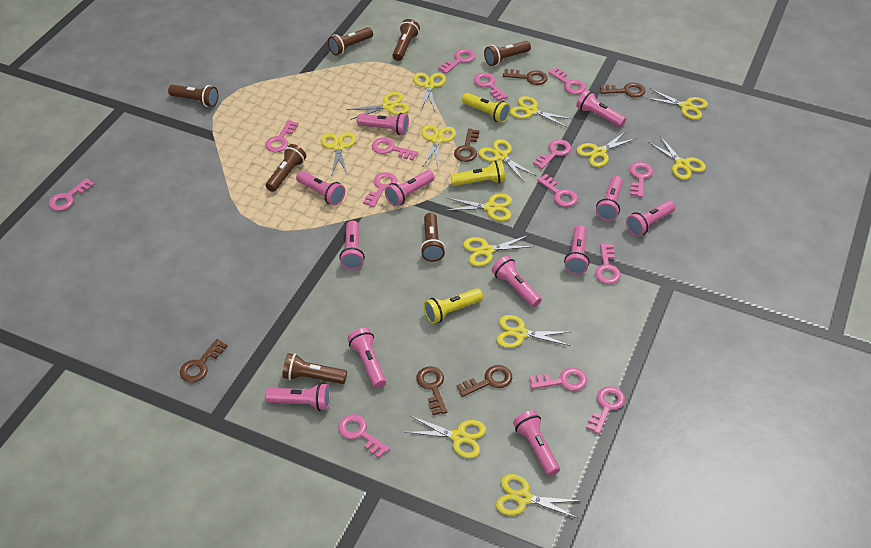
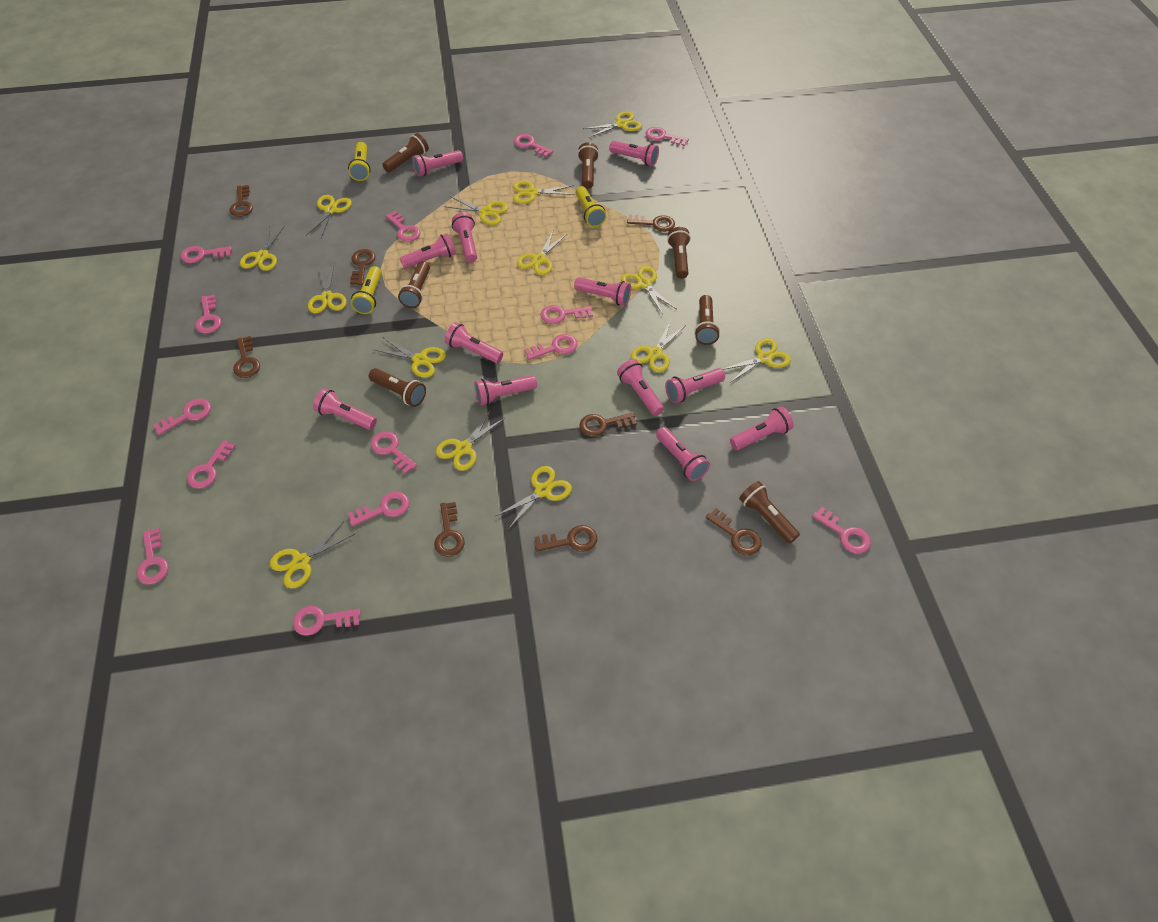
brown key: [180,339,227,383] [416,366,447,415] [454,129,480,162] [456,365,512,397] [503,69,548,85] [600,83,645,97] = 6 -> [230,185,253,217] [233,336,260,378] [350,249,375,285] [434,502,465,557] [535,525,597,552] [579,412,637,437] [627,214,675,232] [706,508,762,555] = 8

